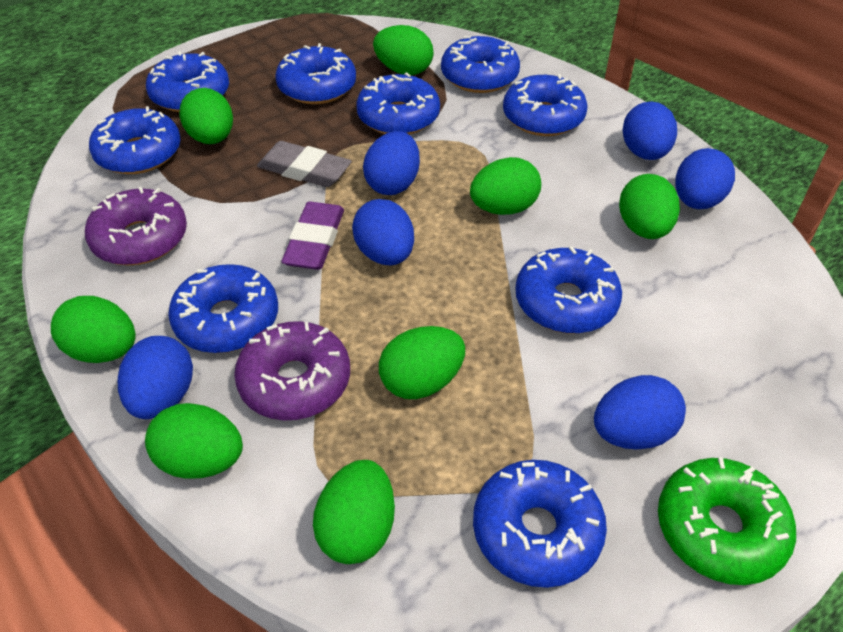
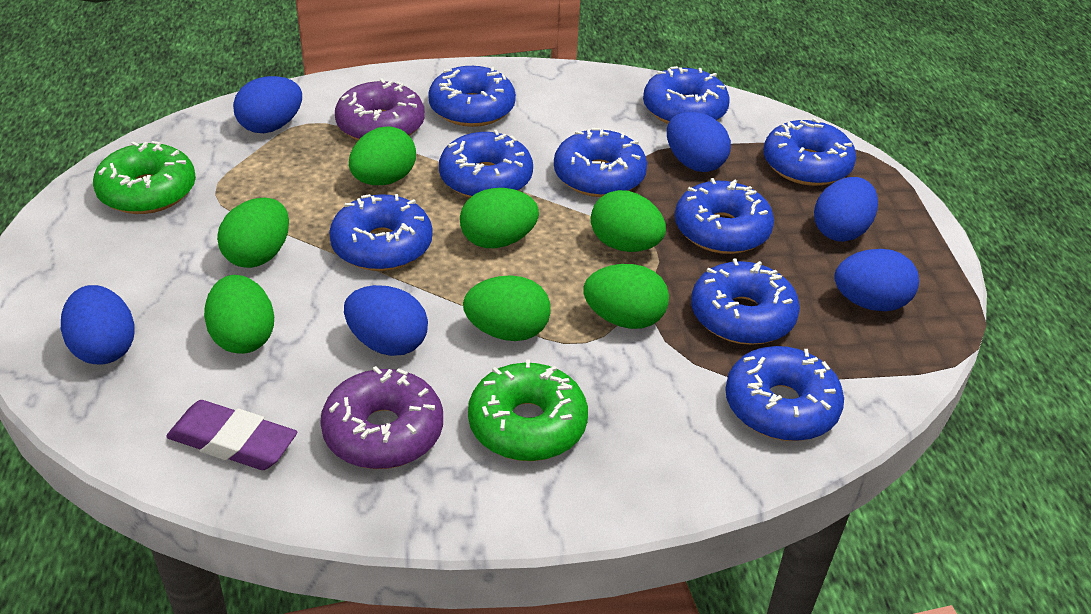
green donut: [658,457,796,585] = 1 -> [93,141,196,214] [468,359,588,461] = 2
green egg: [51,296,136,363] [145,403,243,479] [179,88,233,144] [313,460,395,564] [373,25,434,75] [379,326,465,399] [470,157,541,215] [619,174,680,239] = 8 -> [204,275,274,354] [217,198,289,268] [349,126,416,185] [460,188,539,248] [463,275,551,341] [583,264,669,329] [591,190,666,252] = 7
grey eraser: [257,141,352,187] = 1 -> none = 0

